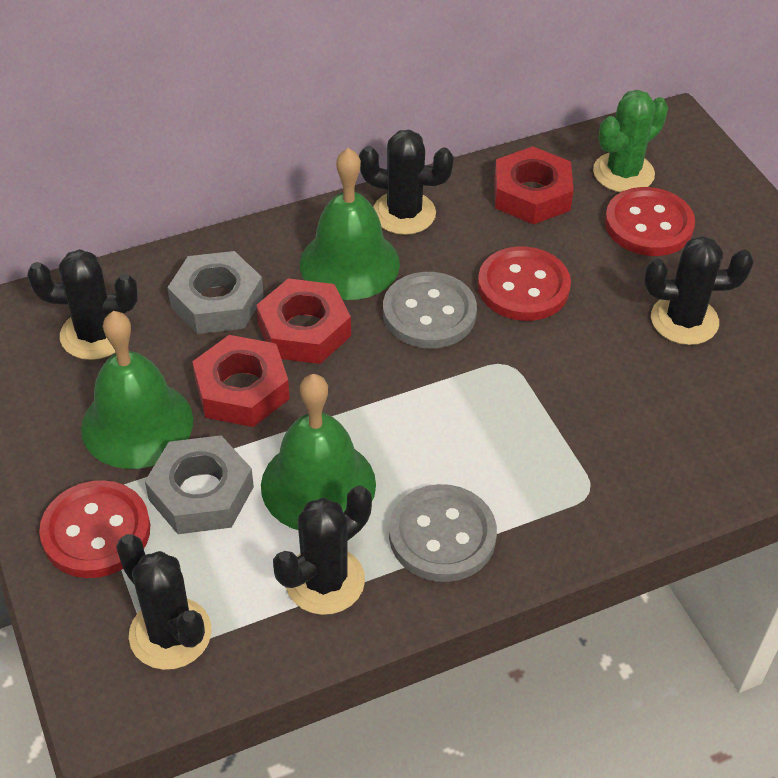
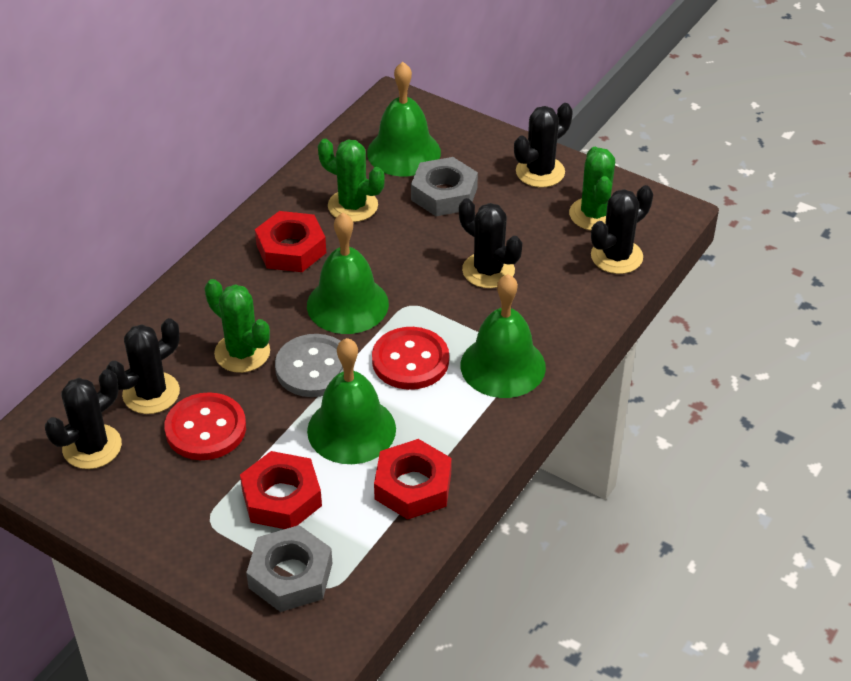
green bell: [81,311,193,469] [261,374,376,530] [300,148,400,300] = 3 -> [307,213,389,334] [307,338,396,464] [367,62,441,176] [461,274,546,398] = 4
green cactus: [593,90,668,192] = 1 -> [205,279,270,373] [318,139,385,222] [569,147,615,230] = 3
grey button: [383,272,477,348] [389,484,497,582] = 2 -> [275,334,343,397] = 1
red button: [39,480,150,578] [478,247,571,321] [605,187,695,256] = 3 -> [164,392,246,460] [372,327,449,390] = 2

